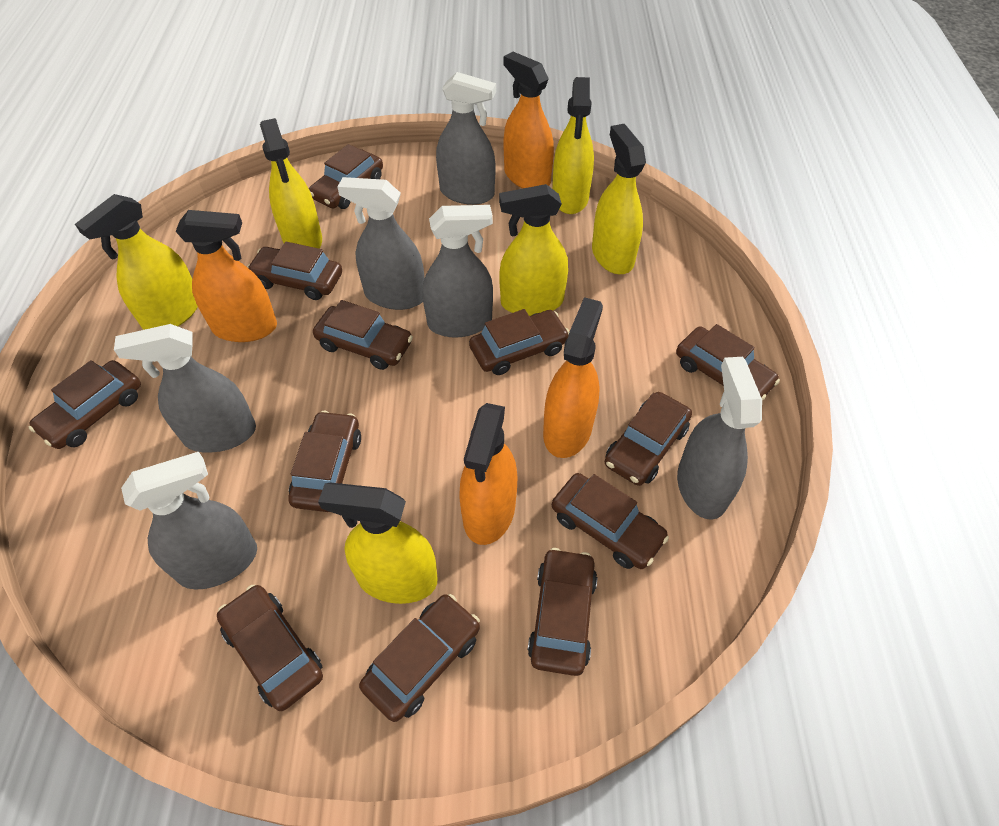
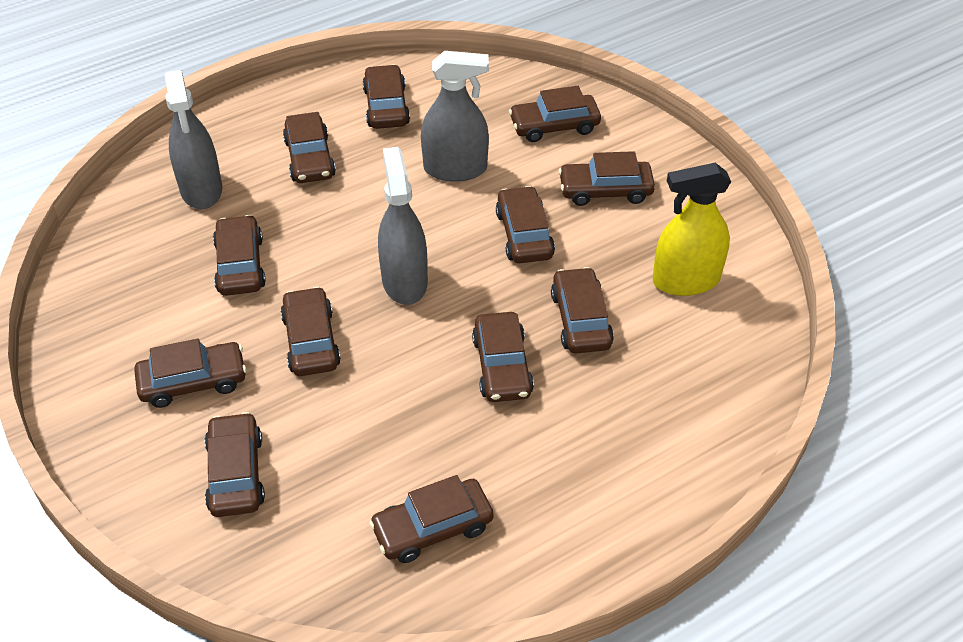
grey spray bottle: [114,324,256,453] [121,452,257,590] [337,177,425,310] [423,205,493,338] [436,72,496,205] [677,357,762,520] = 6 -> [165,70,222,209] [378,147,428,305] [421,51,489,182] = 3
orange spray bottle: [176,210,277,342] [459,403,517,545] [504,52,554,188] [543,297,603,458] = 4 -> none = 0
yellow spray bottle: [75,194,198,330] [260,118,322,249] [318,483,437,604] [499,184,568,316] [552,77,594,214] [592,124,646,274] = 6 -> [653,163,731,296] = 1

